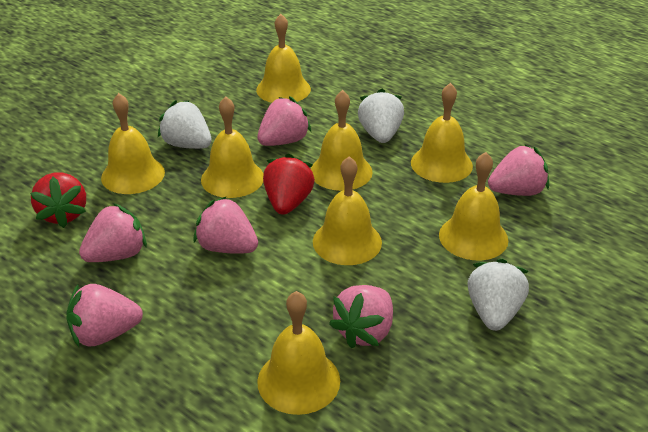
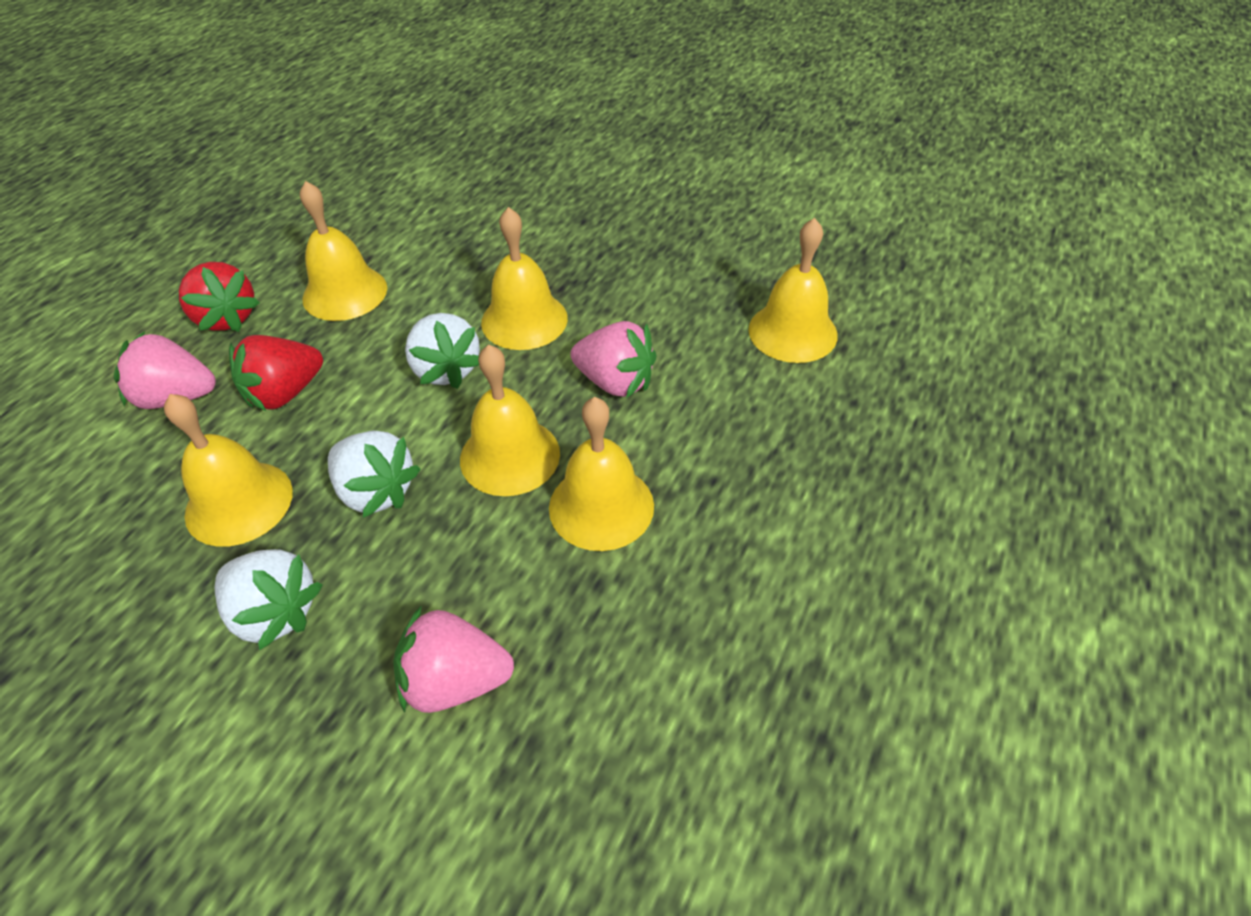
pink strawberry: [66,284,143,347] [79,203,147,262] [194,196,258,254] [257,96,311,146] [329,285,393,348] [488,145,549,196] = 6 -> [114,331,216,409] [393,605,514,713] [570,321,657,398] = 3
yellow bell: [101,93,165,194] [201,96,264,198] [256,14,311,103] [257,291,340,415] [311,90,373,191] [313,156,382,265] [411,83,473,183] [439,152,508,260] = 8 -> [164,394,293,547] [300,181,387,321] [460,344,560,496] [481,207,568,350] [549,397,654,551] [749,218,838,363] = 6

